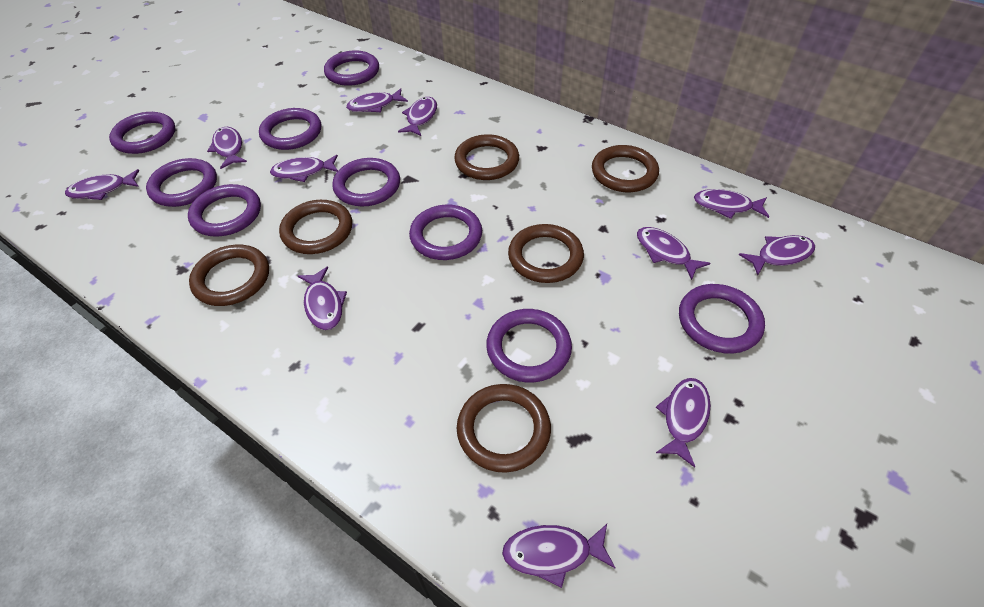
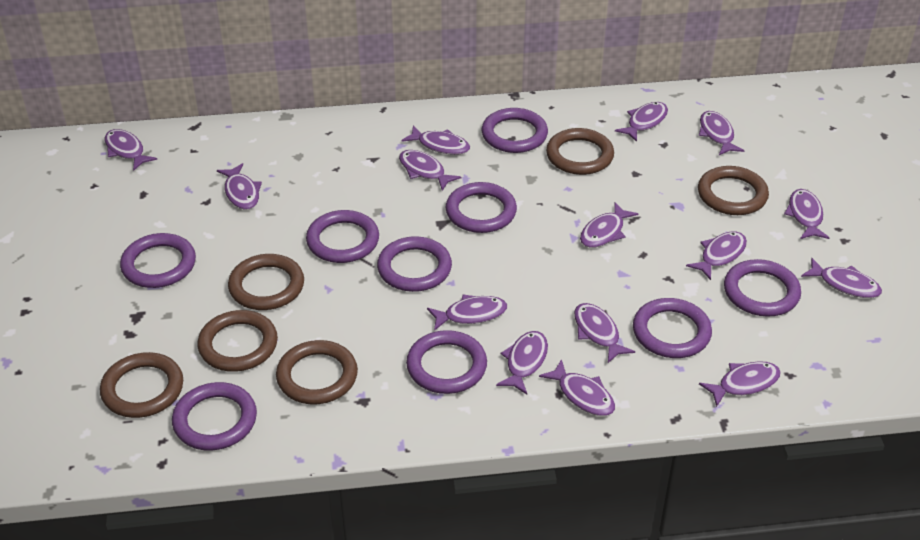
purple fish: [65,169,139,200] [207,127,247,169] [270,155,338,182] [298,266,347,330] [346,88,408,112] [398,97,437,136] [502,524,615,588] [637,227,711,280] [656,378,711,467] [694,189,769,219] [739,235,815,275] = 11 -> [105,129,157,171] [217,163,262,210] [399,150,461,191] [402,125,470,155] [427,294,507,331] [496,331,548,394] [539,359,615,416] [574,303,635,363] [580,202,638,248] [615,102,668,142] [686,232,747,280] [699,111,745,155] [699,361,781,407] [784,189,830,239] [801,258,882,298] = 15

